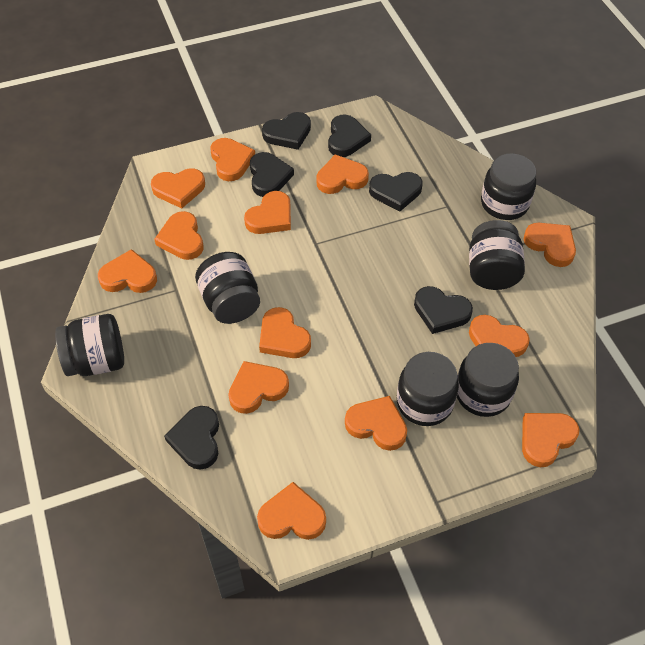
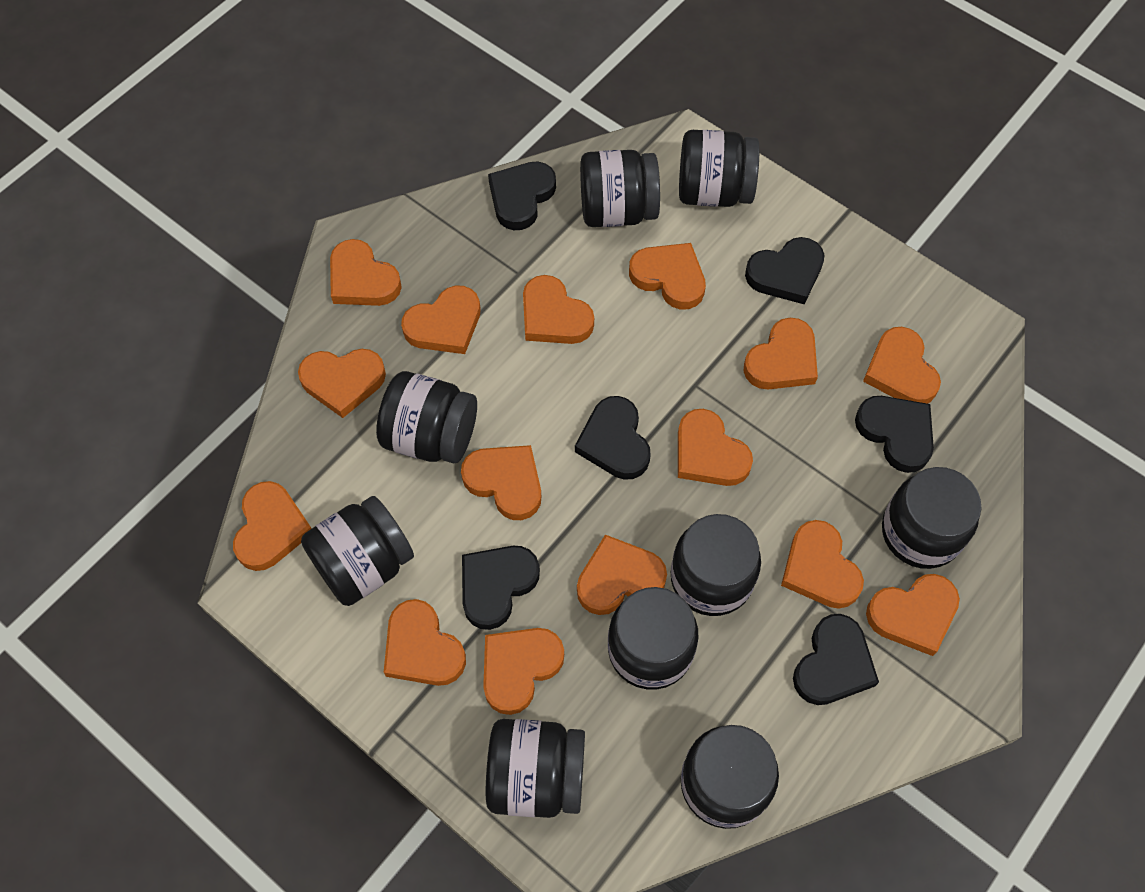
black jar: [55,314,124,376] [195,252,260,324] [397,352,459,426] [457,343,519,417] [469,220,525,290] [481,154,536,220] = 6 -> [301,496,414,606] [376,371,477,463] [486,719,585,818] [580,150,660,227] [608,587,698,690] [671,514,761,616] [679,130,759,207] [681,725,779,829] [882,467,982,569] = 9
orange heart: [98,249,157,293] [151,168,205,209] [154,211,203,260] [211,138,255,181] [228,361,289,414] [244,191,291,234] [257,482,326,540] [259,307,311,358] [317,154,369,194] [345,396,407,451] [469,315,530,357] [522,413,579,467] [524,223,576,267] = 13 -> [233,481,312,571] [298,349,386,418] [330,239,402,306] [384,599,466,686] [401,285,481,354] [461,445,541,520] [483,628,564,715] [523,275,594,344] [577,535,667,615] [629,243,706,310] [678,409,753,486] [744,318,818,389] [781,520,864,609] [863,327,941,404] [866,574,960,656] = 15

